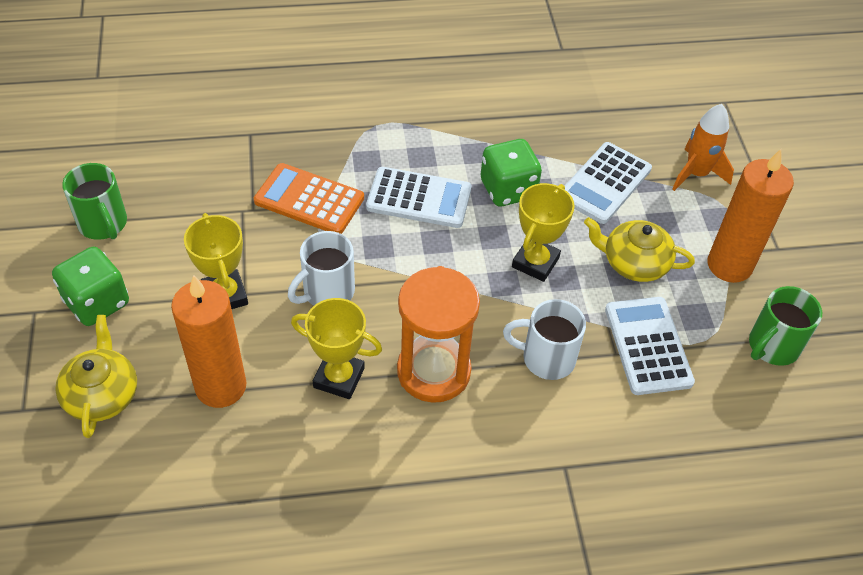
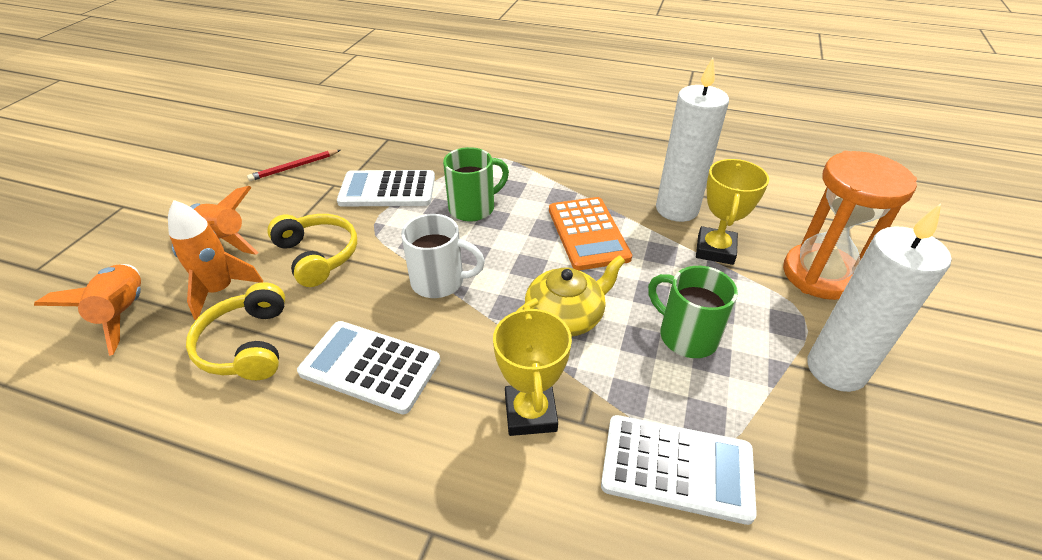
green dice: [52,247,129,326] [481,139,542,207] = 2 -> none = 0
orange candle: [171,275,246,408] [708,149,794,283] = 2 -> none = 0
orange rocket: [672,104,734,191] = 1 -> [34,264,141,356] [168,200,263,320] [190,186,258,255] = 3
red pencil: none = 0 -> [247,150,340,181] = 1
white candle: none = 0 -> [656,58,729,222] [807,203,951,392] = 2
white mug: [288,231,355,306] [503,299,586,380] = 2 -> [401,214,485,298] = 1
yellow headphones: none = 0 -> [186,282,285,380] [267,214,357,287] = 2
yellow teapot: [55,315,137,438] [584,217,695,282] = 2 -> [517,255,625,337] = 1
yellow trophy: [184,213,248,309] [291,298,382,399] [512,183,575,282] = 3 -> [493,305,572,436] [696,159,769,265] = 2

